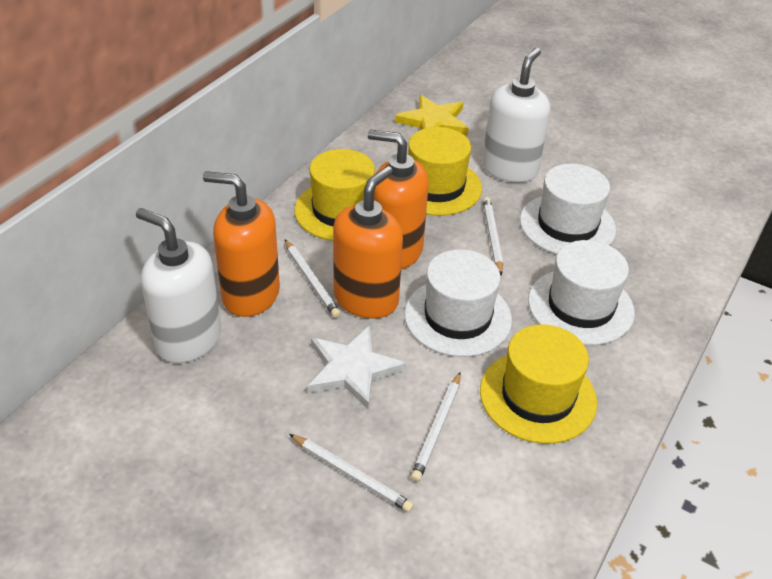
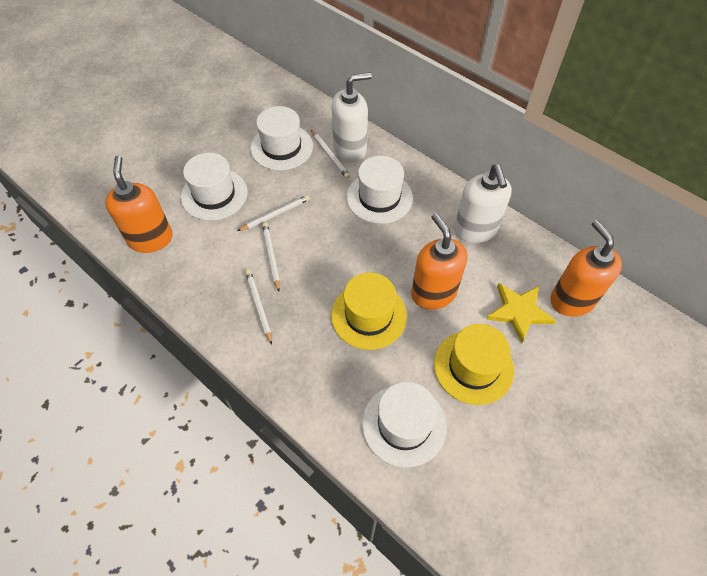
white hat: [404,249,512,357] [520,164,616,254] [528,240,635,345] = 3 -> [181,153,248,221] [250,106,313,170] [346,156,413,224] [362,382,447,468] = 4
white star: [307,325,406,410] = 1 -> none = 0
yellow hat: [294,149,375,241] [408,127,482,216] [480,324,597,444] = 3 -> [331,272,407,350] [434,324,514,405] = 2

